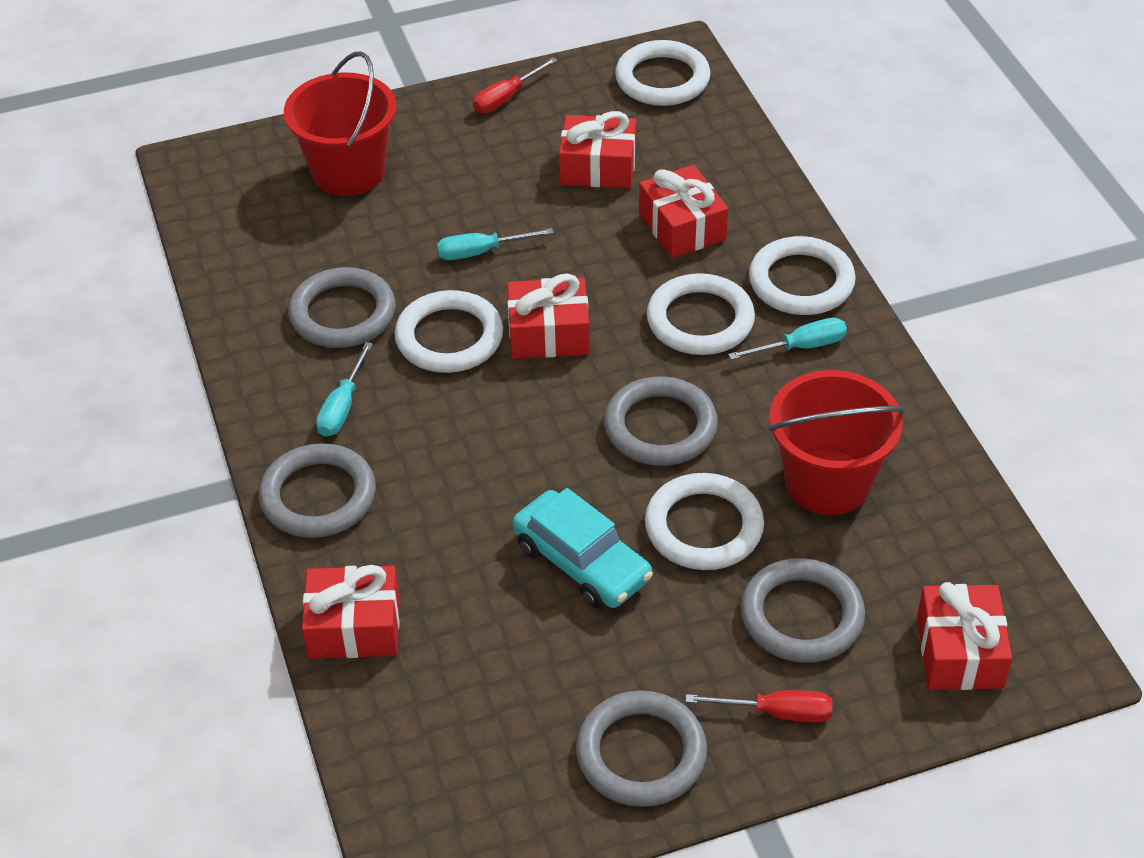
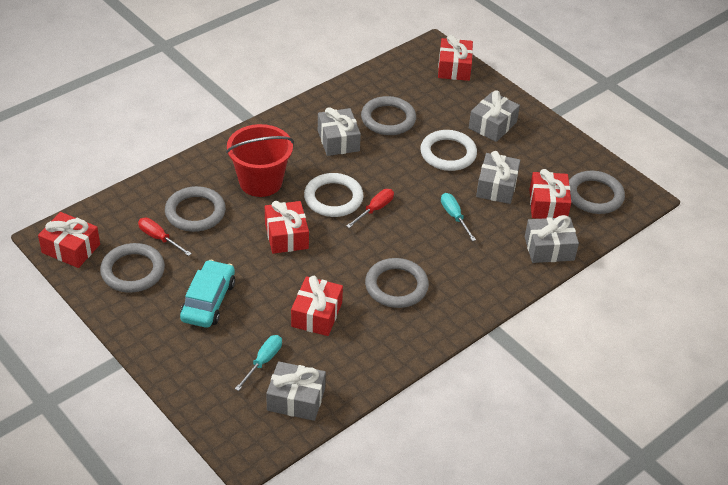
grey gift: none = 0 -> [266,361,326,421] [318,107,361,156] [469,90,520,142] [476,151,520,204] [525,215,579,263] = 5
red bucket: [284,51,396,196] [768,370,905,515] = 2 -> [226,124,294,197] = 1
turquoise screwdriver: [316,342,373,437] [437,228,554,260] [728,318,847,360] = 3 -> [235,335,282,391] [441,193,476,241] = 2
white ring: [395,290,503,373] [615,40,710,106] [645,473,764,570] [647,273,755,355] [749,236,856,315] = 5 -> [304,173,364,217] [420,130,477,171] = 2

